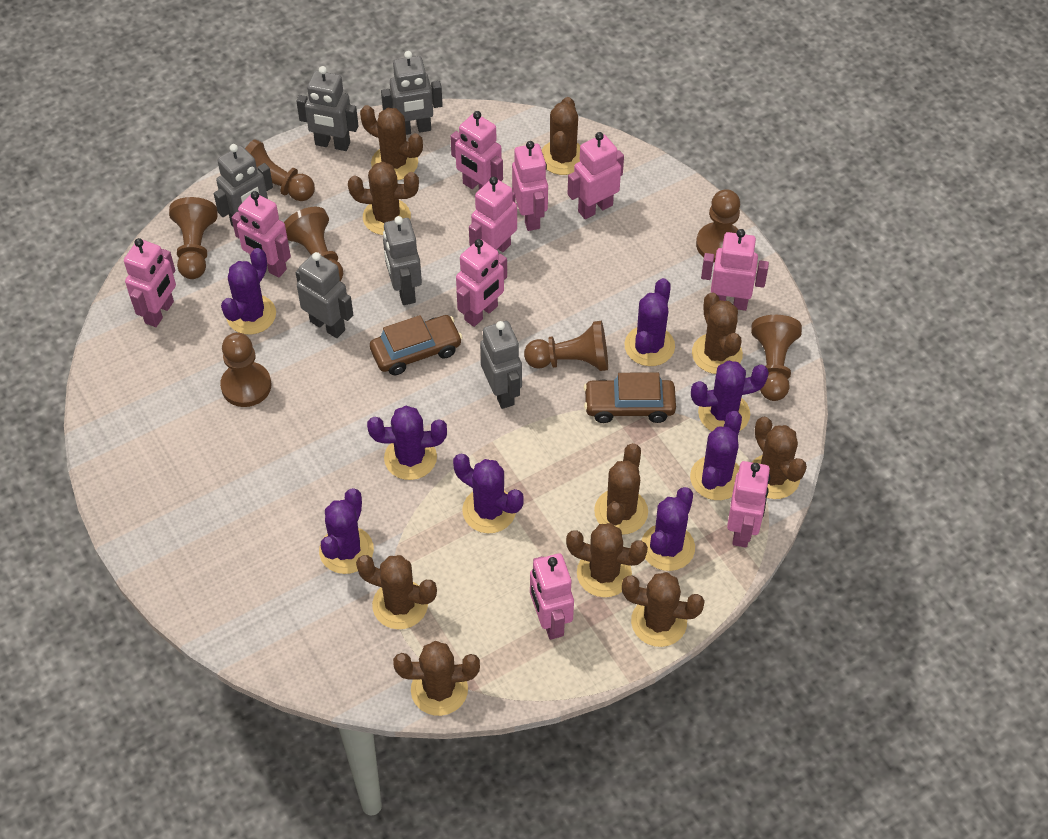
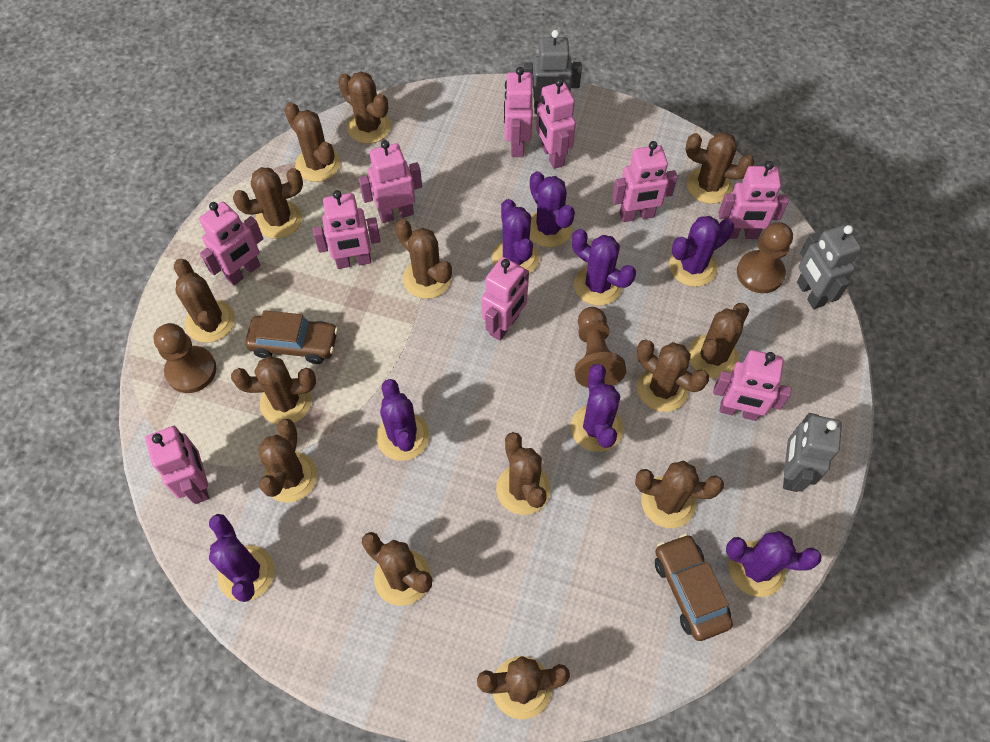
brown cactus: [348,162,419,235] [356,555,437,629] [360,105,423,180] [393,641,480,716] [541,97,581,175] [566,523,648,597] [594,443,648,535] [622,572,705,647] [692,292,743,374] [752,417,807,499] = 10 -> [174,259,235,343] [231,356,316,425] [233,167,303,239] [258,419,317,503] [284,102,340,182] [338,71,391,144] [362,532,432,606] [395,219,452,299] [477,656,570,719] [496,432,551,515] [635,461,724,528] [637,340,709,412] [685,132,754,204] [688,303,749,378] = 14
brown pawn: [169,197,218,279] [220,333,271,407] [245,139,315,201] [284,207,343,281] [524,321,608,371] [696,189,740,263] [751,315,802,401] = 7 -> [153,323,216,393] [575,307,626,388] [737,222,793,293] = 3
grey robot: [214,144,273,226] [296,66,358,151] [296,252,353,338] [381,51,443,135] [383,216,422,305] [480,321,522,409] = 6 -> [524,30,582,114] [783,413,842,492] [797,225,861,309] = 3

